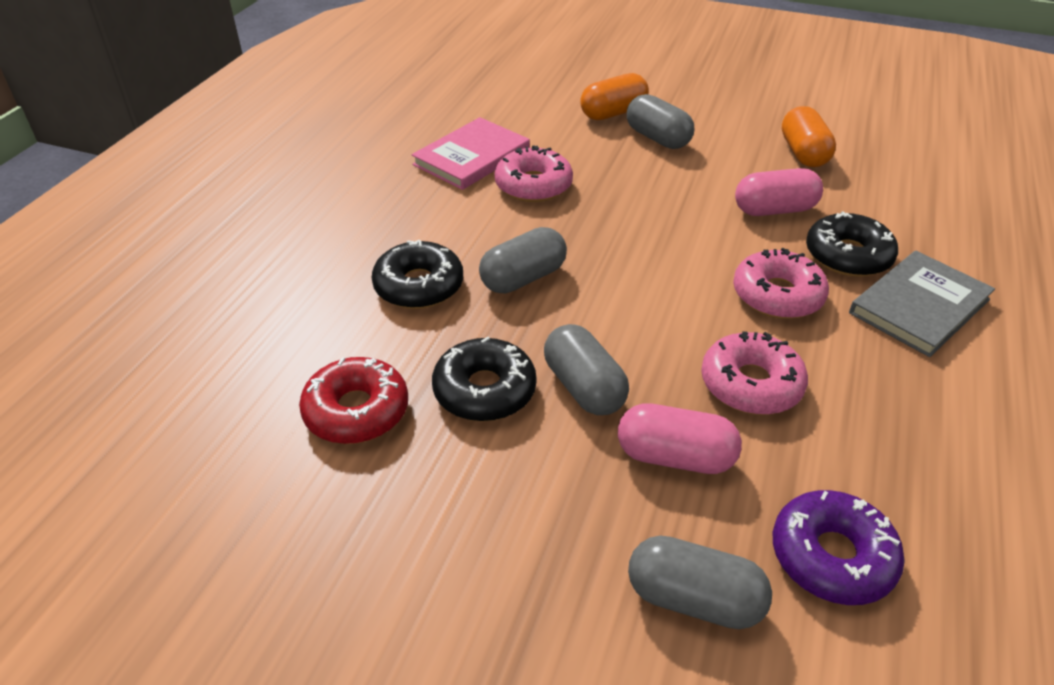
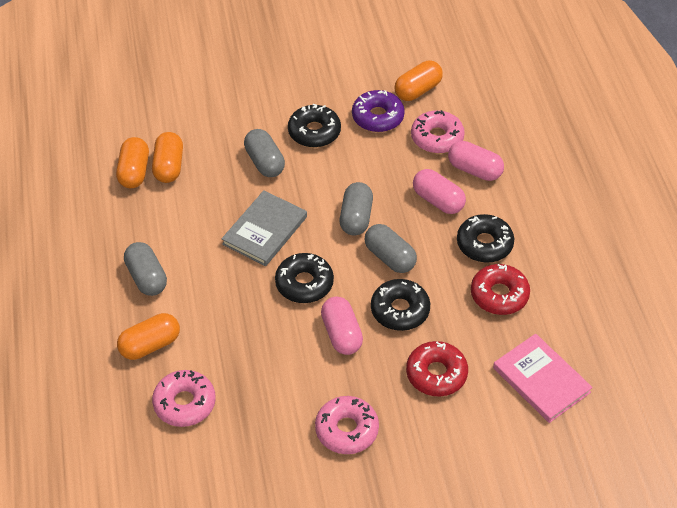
black donut: [372,239,463,309] [432,336,537,421] [806,211,898,277] = 3 -> [275,253,334,303] [288,104,341,148] [371,279,430,331] [457,214,514,263] = 4
orange capsule: [580,73,649,120] [782,106,836,167] = 2 -> [116,137,149,188] [117,313,180,360] [152,132,183,183] [395,61,443,101] = 4
pink capsule: [618,403,742,474] [735,168,823,216] = 2 -> [321,297,363,355] [413,169,466,214] [448,141,504,181] = 3
red donut: [299,357,408,444] = 1 -> [406,341,468,396] [471,264,530,315] = 2

